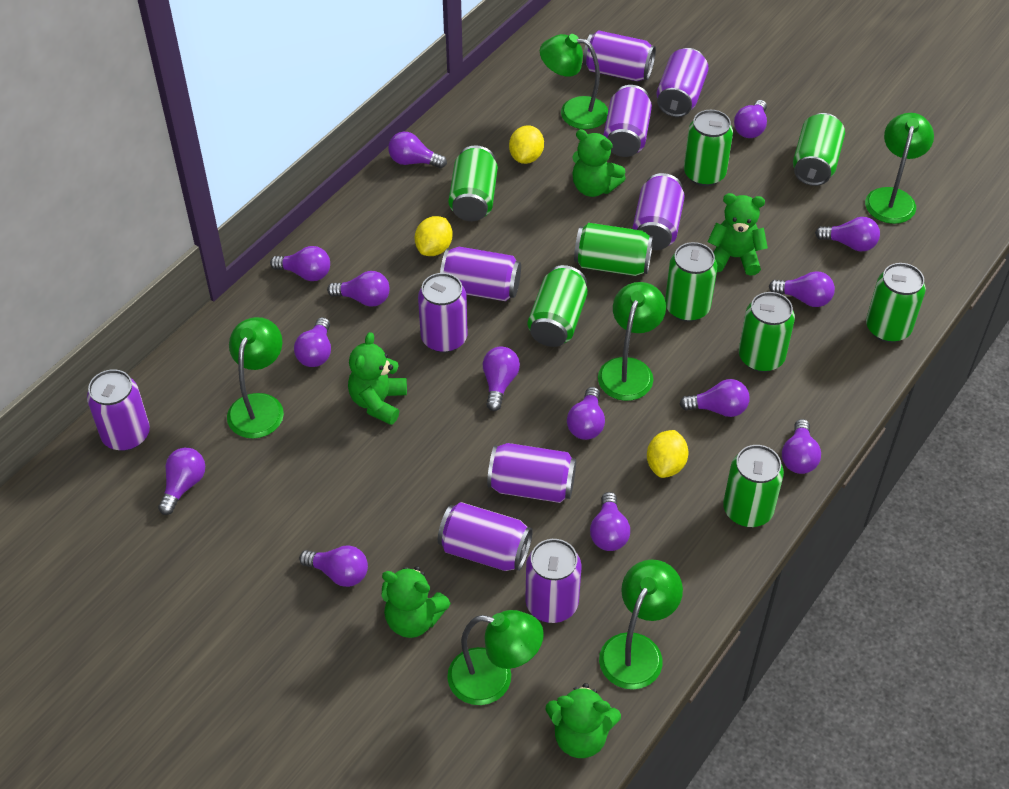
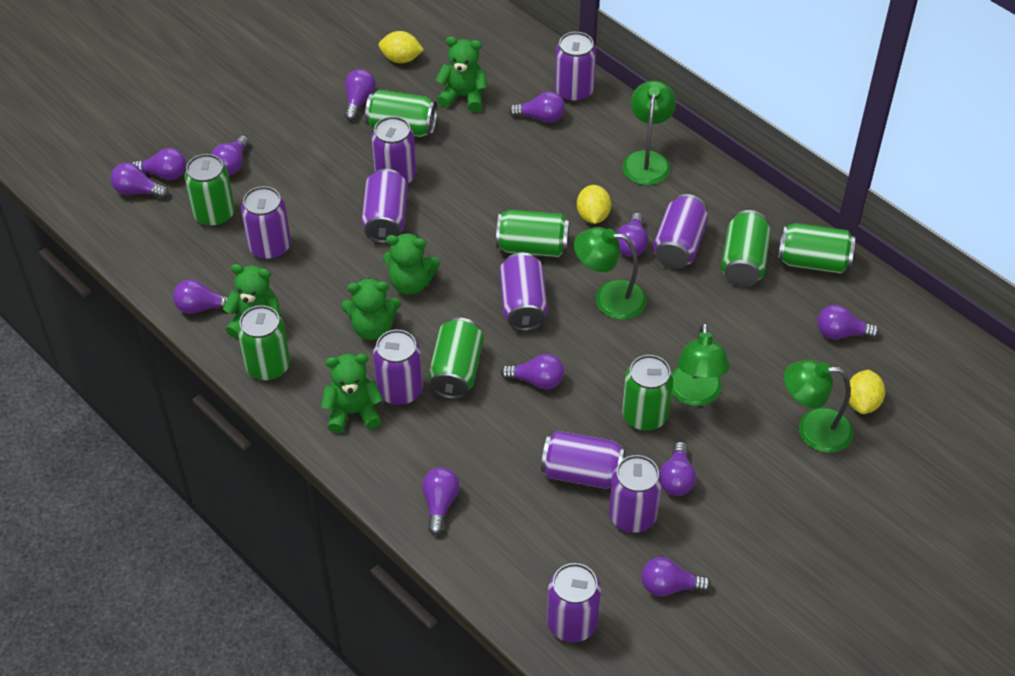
green can: [449,145,498,221] [528,265,588,347] [574,223,653,276] [665,242,717,322] [684,110,733,186] [723,445,784,527] [739,292,795,372] [793,113,845,186] [866,263,926,343] = 9 -> [184,154,235,227] [237,305,290,381] [365,90,437,137] [429,317,484,399] [496,210,570,257] [622,355,673,431] [721,210,771,286] [778,223,855,273] = 8
green lamp: [227,317,284,439] [447,610,544,705] [540,34,608,129] [598,282,666,401] [599,560,683,690] [865,113,934,224] = 6 -> [574,227,647,320] [623,81,676,185] [672,322,730,406] [784,360,854,453] = 4
purple light bulb: [158,448,205,515] [270,246,330,281] [294,317,331,367] [299,545,368,587] [327,271,390,307] [388,132,447,168] [483,347,520,411] [567,387,605,440] [590,492,630,551] [680,379,750,417] [734,100,767,138] [769,271,835,307] [782,419,821,474] [815,217,880,251] = 14 -> [111,163,169,199] [132,148,186,180] [173,279,229,314] [211,135,249,175] [344,69,376,120] [422,467,460,535] [501,354,564,389] [509,91,565,123] [616,213,648,257] [641,557,711,597] [660,442,696,496] [817,305,879,339] = 12

